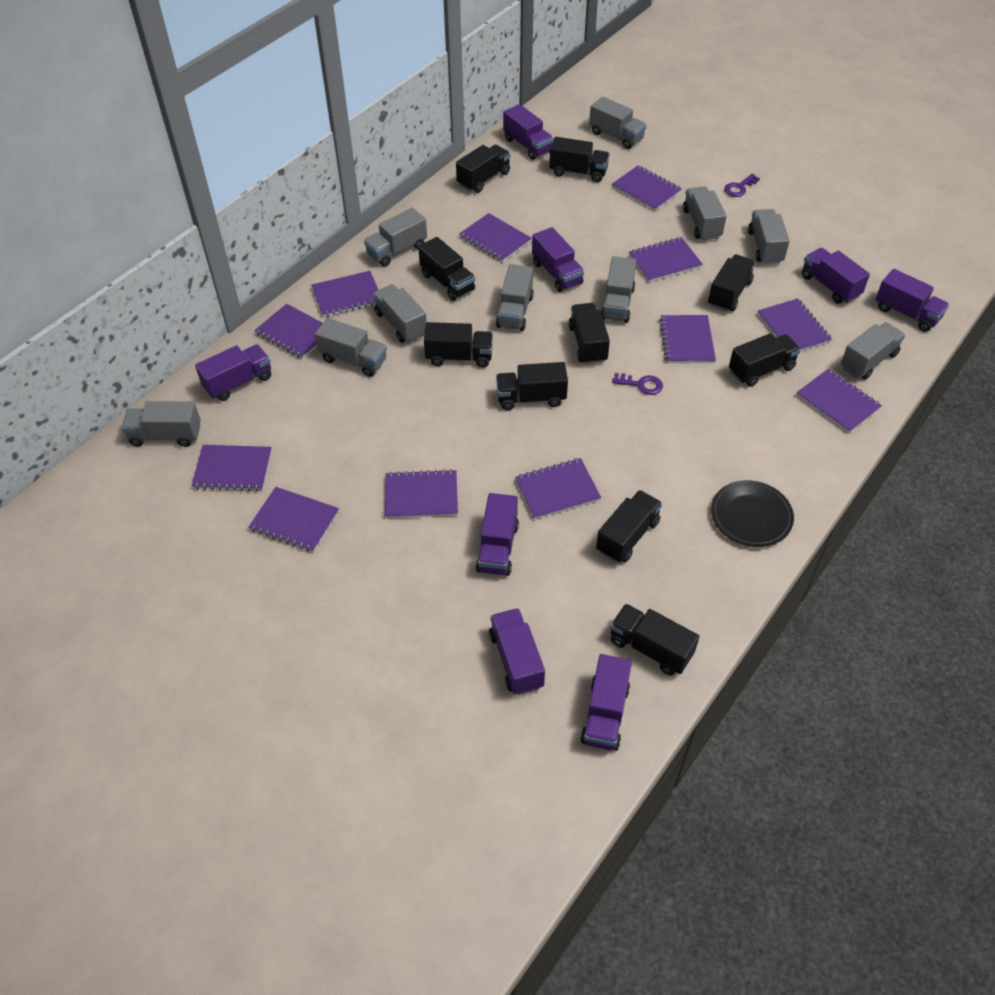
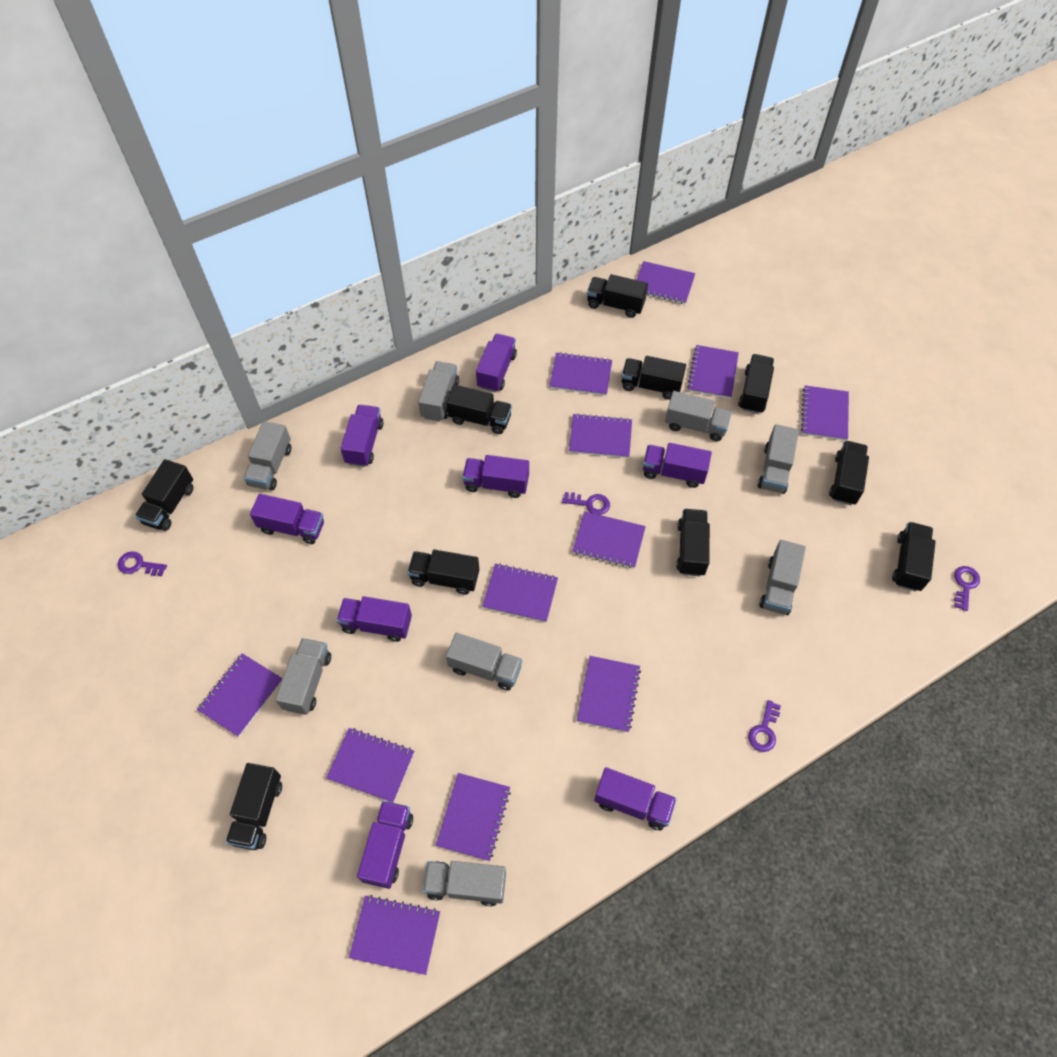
black plate: [711,480,794,547] = 1 -> none = 0
grey truck: [122,401,201,447] [315,318,387,377] [364,208,427,267] [373,284,427,343] [496,264,534,331] [589,97,647,149] [601,256,636,323] [683,186,727,240] [748,209,790,264] [841,322,905,380] = 10 -> [243,421,291,490] [275,638,331,715] [418,361,459,422] [423,861,506,906] [446,633,522,691] [665,391,732,441] [758,424,799,494] [759,540,806,615] = 8
purple key: [612,373,663,395] [724,174,760,197] = 2 -> [118,551,167,576] [562,492,610,515] [748,700,781,752] [954,566,980,611] = 4

